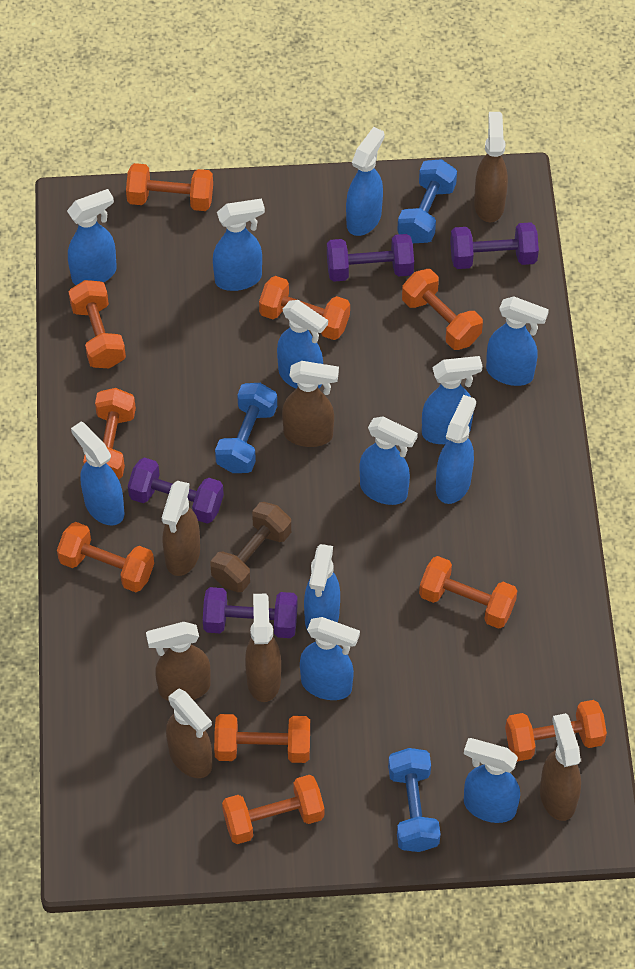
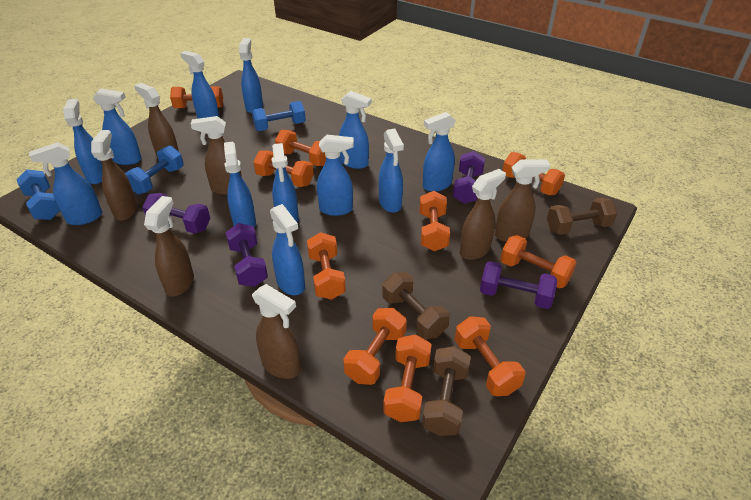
brown dumbbell: [210,502,291,592] = 1 -> [382,272,450,339] [422,346,471,436] [547,198,617,235] = 3

